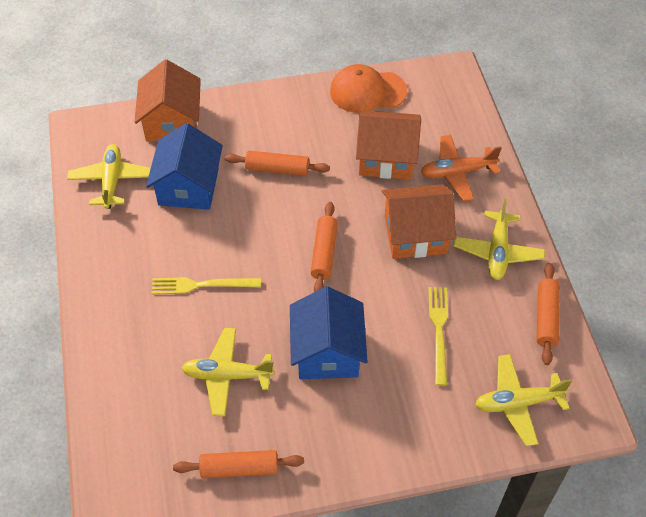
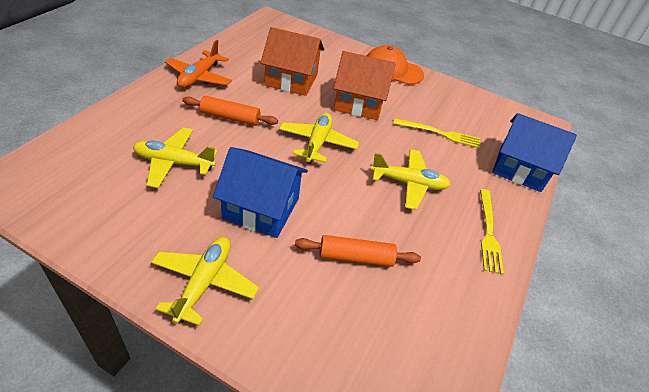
orange house: [134,59,201,142] [356,110,421,180] [382,184,456,259] = 3 -> [260,27,324,96] [333,51,396,120] = 2
orange rolling pin: [173,450,304,478] [225,151,330,176] [310,202,338,292] [536,263,560,365] = 4 -> [182,96,278,126] [295,235,421,267] = 2

